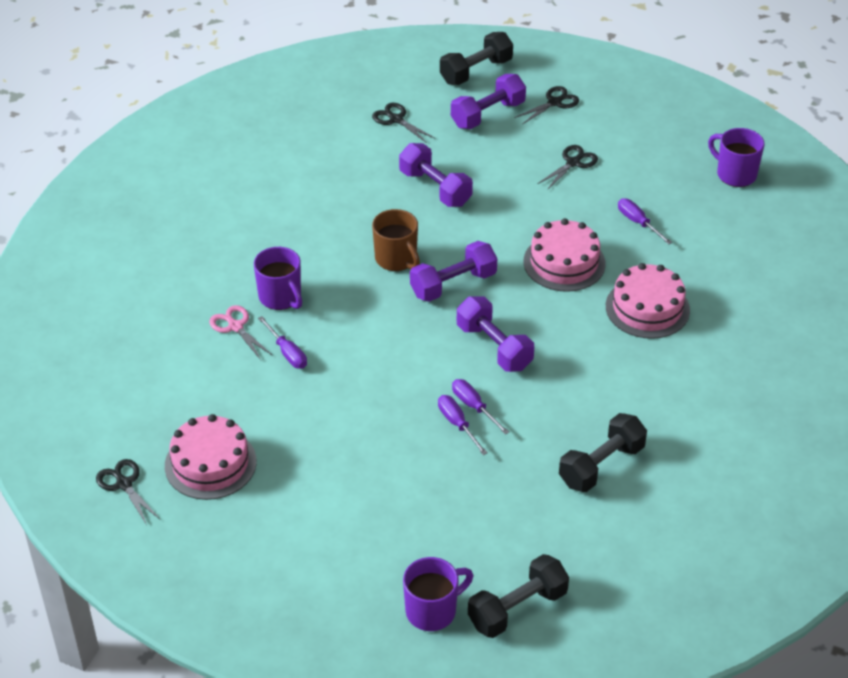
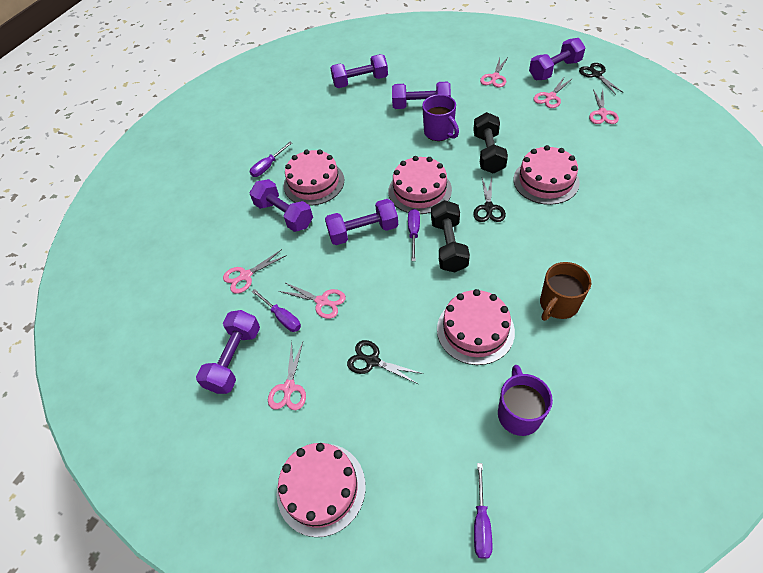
black dumbbell: [440,32,513,85] [468,554,569,638] [559,413,647,492] = 3 -> [431,200,470,273] [473,112,508,174] = 2
black scissors: [96,459,160,525] [372,103,436,143] [514,86,579,124] [537,145,598,190] = 4 -> [347,340,423,384] [473,177,506,222] [579,63,623,95] = 3
pink cake: [165,414,257,500] [523,218,605,292] [606,263,690,339] = 3 -> [277,443,366,537] [284,149,344,206] [389,156,452,214] [437,289,515,365] [514,145,580,205] = 5
pink scissors: [209,305,273,360] = 1 -> [223,249,287,294] [268,342,306,410] [279,282,346,319] [480,57,508,87] [533,76,573,108] [589,89,619,124] = 6
purple dumbbell: [399,143,473,207] [410,241,497,302] [451,74,526,129] [457,296,534,372] = 4 -> [196,310,260,394] [250,179,313,232] [325,199,398,245] [330,54,388,88] [392,82,451,109] [529,38,586,80] = 6
purple mug: [254,247,302,310] [403,557,473,631] [708,128,765,187] = 3 -> [422,94,459,141] [498,365,553,436] = 2

